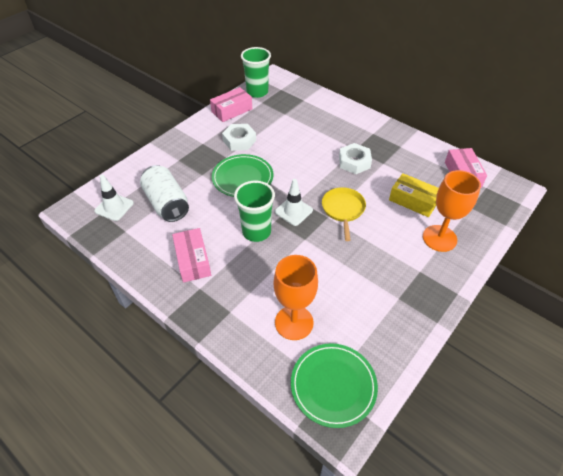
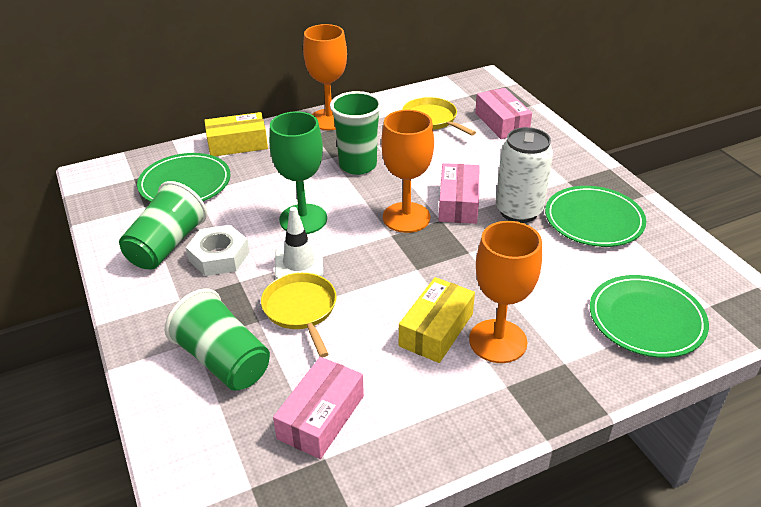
green cup: [234,181,275,242] [241,47,271,98] = 2 -> [119,181,207,270] [165,288,270,391] [330,91,382,175] = 3
green goblet: none = 0 -> [269,111,327,234] = 1
green plate: [212,154,273,197] [291,343,378,428] = 2 -> [137,153,231,202] [545,186,646,247] [590,275,709,358] = 3
orange goblet: [274,255,318,340] [423,170,481,252] = 2 -> [303,24,347,130] [381,110,434,233] [469,221,542,363] = 3
white nut: [222,124,256,151] [339,143,372,174] = 2 -> [186,225,249,276] = 1
white traffic cone: [94,175,134,221] [275,179,313,226] = 2 -> [275,207,324,279] = 1
yellow box: [389,173,439,217] = 1 -> [204,112,268,156] [399,277,475,363] = 2
yellow pan: [322,187,366,241] = 1 -> [261,273,337,357] [402,97,476,135] = 2

